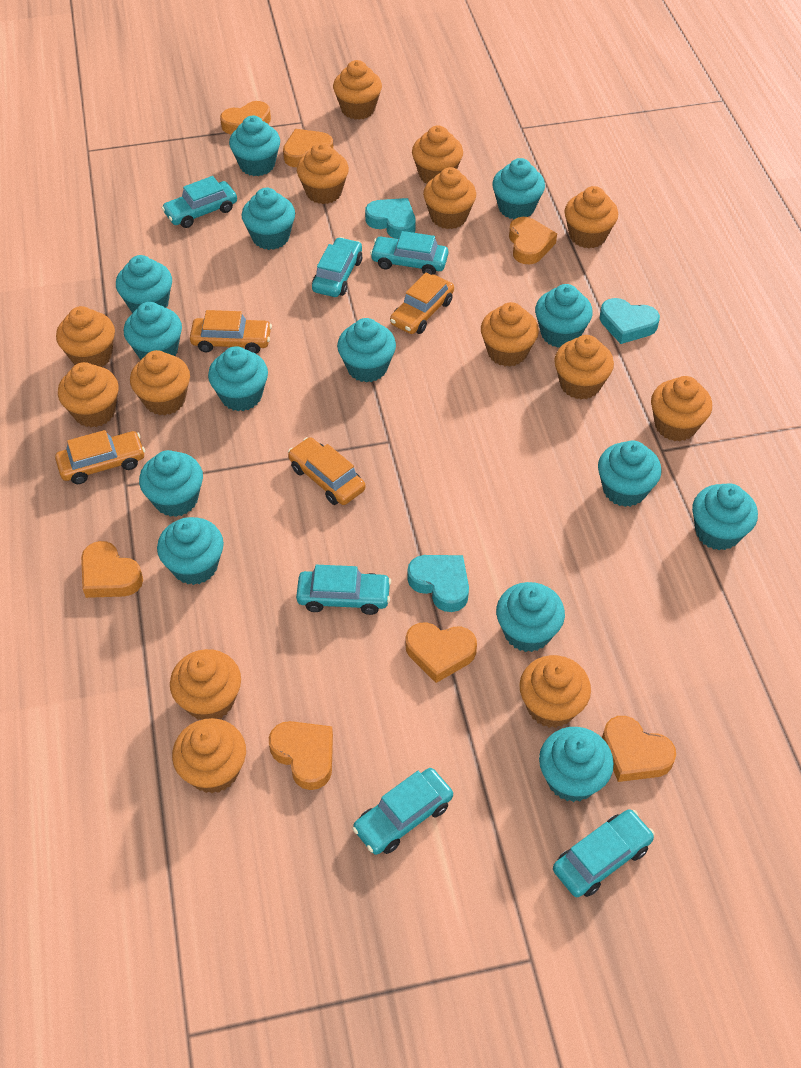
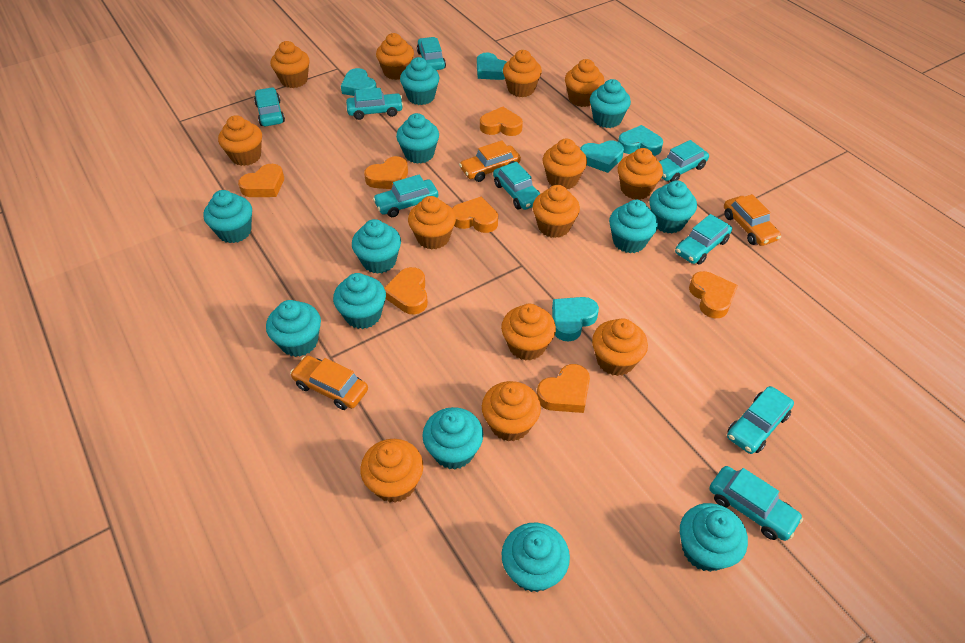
orange car: [55,430,145,484] [190,310,272,354] [288,437,365,505] [390,272,454,334] = 4 -> [290,356,368,410] [459,140,521,182] [724,194,781,246] = 3
orange cupcake: [56,306,115,367] [58,362,119,427] [130,350,190,415] [170,649,241,720] [172,718,246,794] [297,143,349,204] [333,60,382,120] [412,125,463,184] [423,167,476,229] [481,302,539,367] [519,655,591,728] [554,335,614,400] [564,186,618,248] [651,376,712,441] = 14 -> [218,115,262,166] [271,41,310,88] [360,439,423,503] [376,33,414,80] [408,196,456,249] [482,381,541,442] [501,304,556,361] [503,50,542,97] [533,185,580,238] [543,139,587,189] [565,59,604,107] [592,318,648,376] [618,148,663,200] = 13
turquoise car: [162,176,237,228] [296,565,391,615] [312,237,362,297] [352,768,453,855] [370,231,448,275] [553,809,655,897] = 6 -> [254,87,285,126] [346,88,403,120] [373,175,439,217] [417,37,446,70] [493,162,540,210] [659,140,709,182] [675,214,732,265] [710,466,803,541] [727,386,794,454] = 9
turquoise cupcake: [116,255,172,313] [124,302,182,360] [139,450,203,517] [157,517,224,585] [208,346,268,411] [229,116,280,176] [241,188,295,250] [337,318,396,382] [492,158,545,219] [496,582,565,652] [535,284,593,348] [539,727,614,802] [598,440,662,507] [692,483,758,550] = 14 -> [203,190,252,243] [266,300,321,357] [333,273,386,329] [352,219,401,274] [396,113,439,164] [400,57,439,105] [422,407,483,469] [502,523,570,592] [590,79,631,128] [609,200,658,253] [649,180,697,233] [680,503,748,572] = 12
turquoise heart: [365,198,416,239] [407,555,469,612] [600,298,660,344] = 3 -> [341,68,377,96] [477,53,507,80] [552,297,599,342] [580,140,624,173] [618,125,663,156] = 5

